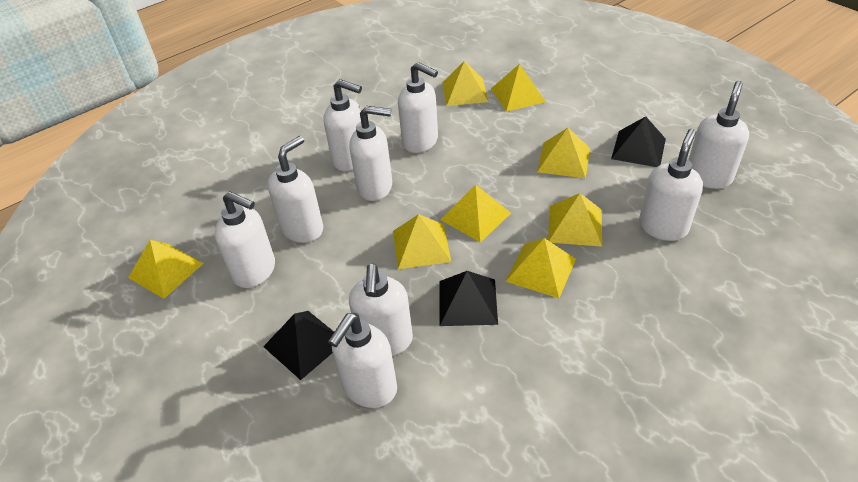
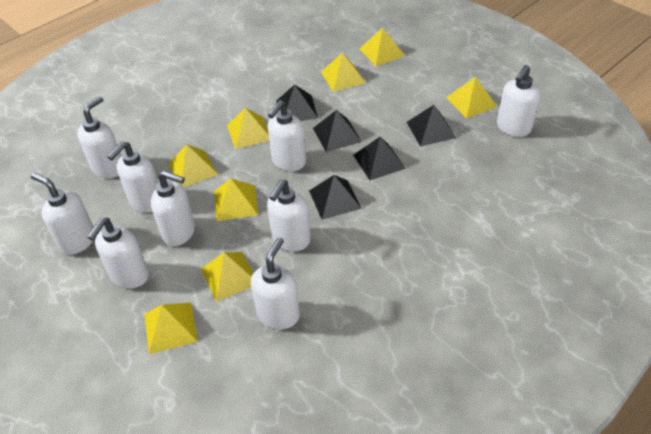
black pyramid: [263,311,334,380] [439,271,498,326] [611,116,666,167] = 3 -> [276,85,318,121] [309,175,362,220] [313,110,362,152] [353,137,406,180] [407,105,456,146] = 5

